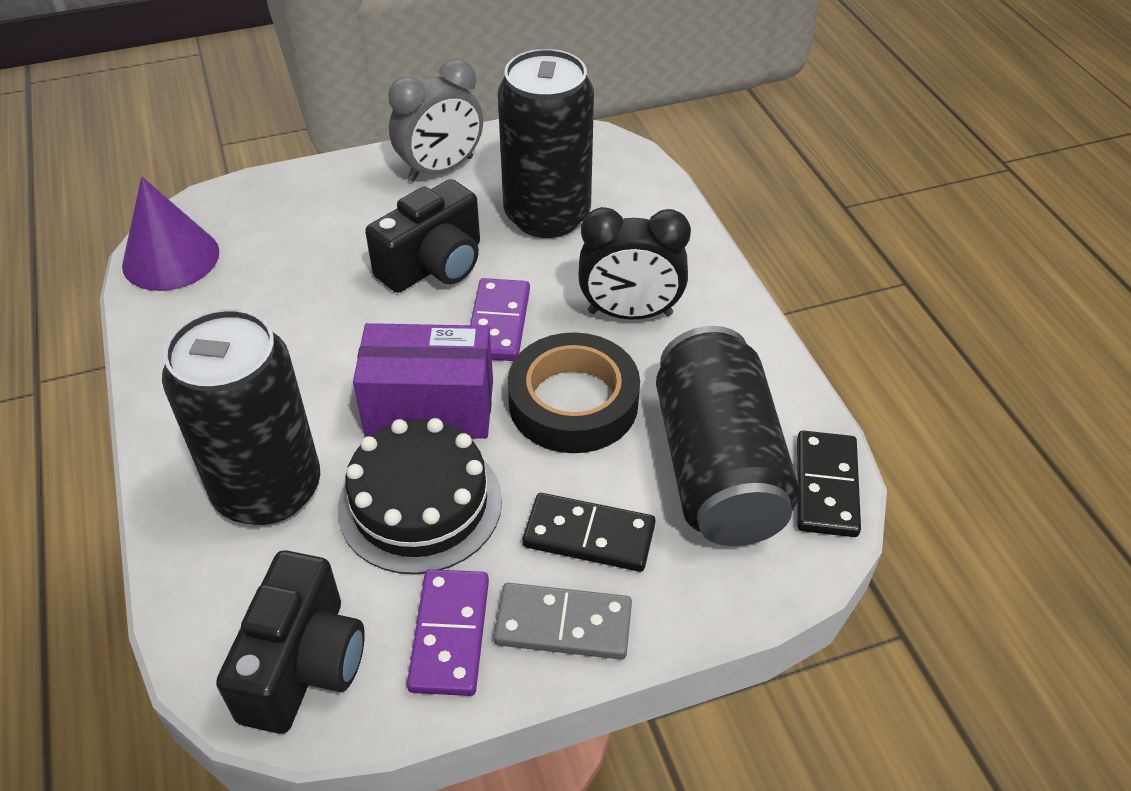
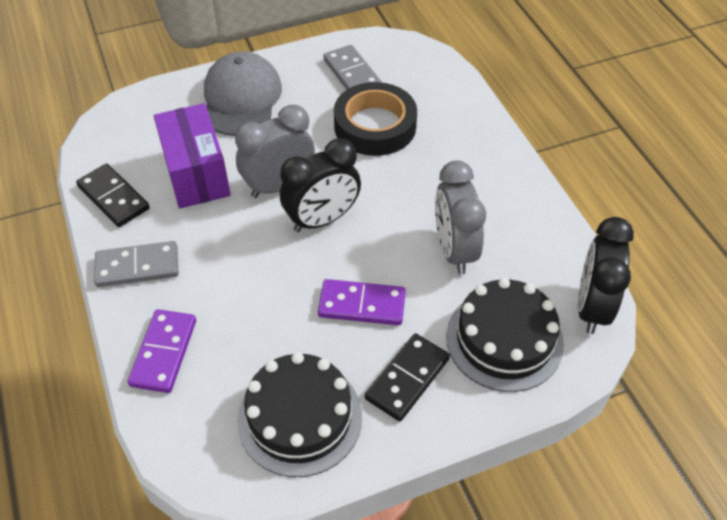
black cake: [338,418,502,574] = 1 -> [237,352,362,477] [446,278,564,392] = 2
black camera: [216,550,365,734] [365,179,480,293] = 2 -> none = 0
black can: [162,309,320,525] [498,49,594,238] [656,326,800,546] = 3 -> none = 0
black clock: [578,207,691,320] = 1 -> [280,138,361,232] [578,217,634,334] = 2
grey cap: none = 0 -> [204,51,282,136] = 1
grey clock: [388,59,483,182] = 1 -> [235,105,315,198] [435,160,486,275] = 2
grey domino: [494,583,632,660] = 1 -> [94,241,179,287] [323,45,382,90] = 2
purple cone: [122,177,219,291] = 1 -> none = 0

